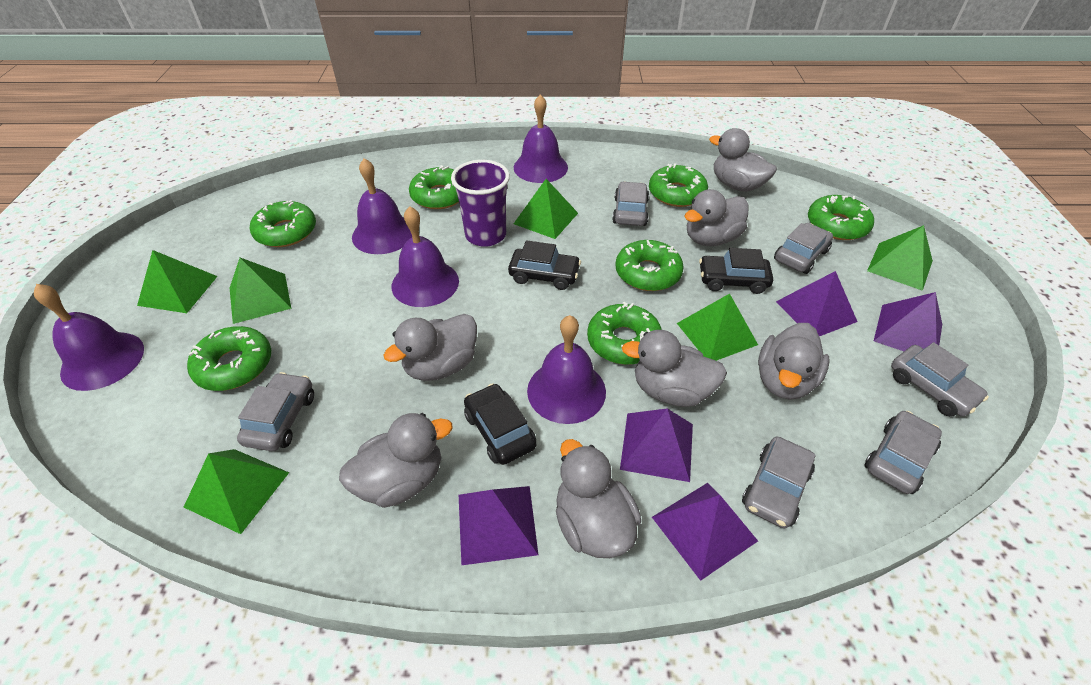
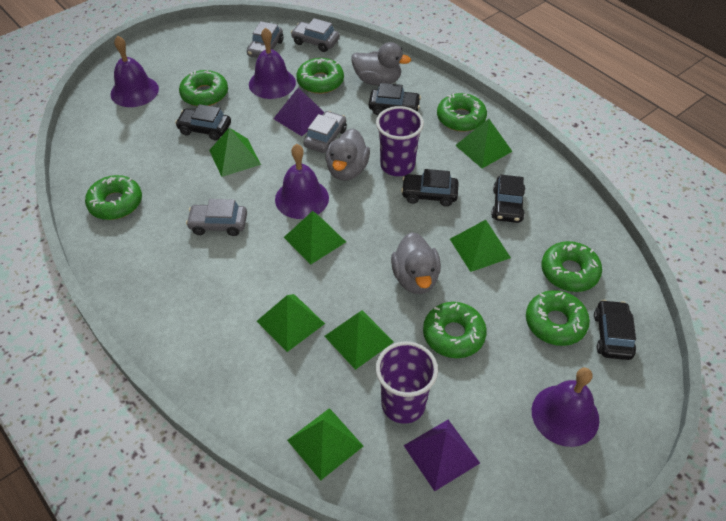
black car: [464,383,536,465] [508,240,581,290] [699,248,773,294] = 3 -> [175,104,231,141] [369,83,421,115] [401,169,459,207] [491,175,525,223] [594,300,636,360] = 5
green pyramid: [137,250,218,313] [184,449,289,534] [230,258,291,324] [514,179,578,239] [677,294,758,361] [867,225,933,291] = 6 -> [209,128,261,177] [257,294,325,352] [284,211,346,265] [287,408,363,480] [324,310,393,370] [450,220,511,272] [455,119,513,168] = 7
grey car: [237,372,314,451] [612,181,649,226] [742,436,816,528] [774,223,833,274] [865,411,942,494] [891,342,989,417] = 6 -> [186,199,247,236] [247,21,283,58] [291,18,340,52] [304,111,347,153] = 4
grey duck: [339,413,453,508] [383,314,477,381] [556,439,641,558] [622,330,727,407] [684,189,749,246] [709,128,777,192] [758,323,830,400] = 7 -> [326,128,370,180] [351,42,411,86] [391,232,441,294] = 3
purple bell: [34,284,144,391] [352,158,412,254] [391,206,459,307] [514,94,568,183] [527,315,606,424] = 5 -> [111,36,159,107] [249,28,296,99] [275,144,329,219] [532,368,600,447] = 4
purple cup: [451,160,510,247] = 1 -> [376,106,424,176] [376,342,438,424] = 2
purple pyramid: [459,486,538,565] [620,409,693,482] [652,483,758,581] [776,271,857,336] [874,292,942,351] = 5 -> [273,88,324,136] [403,420,480,491] = 2

